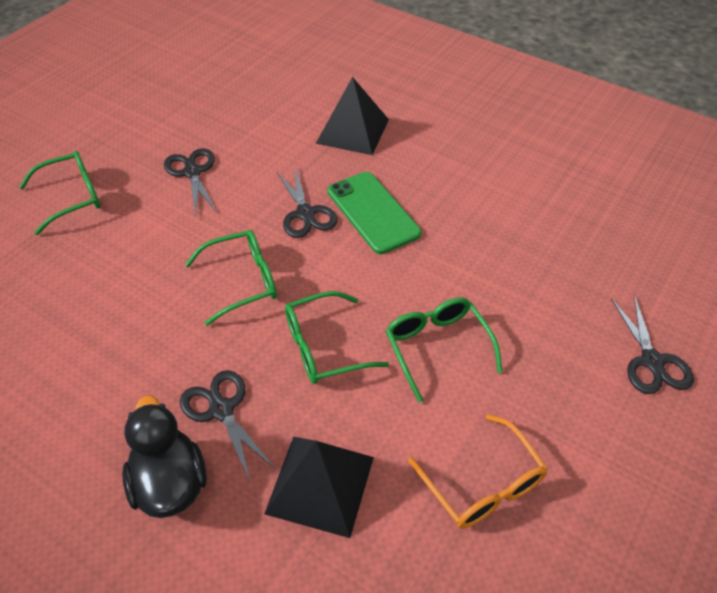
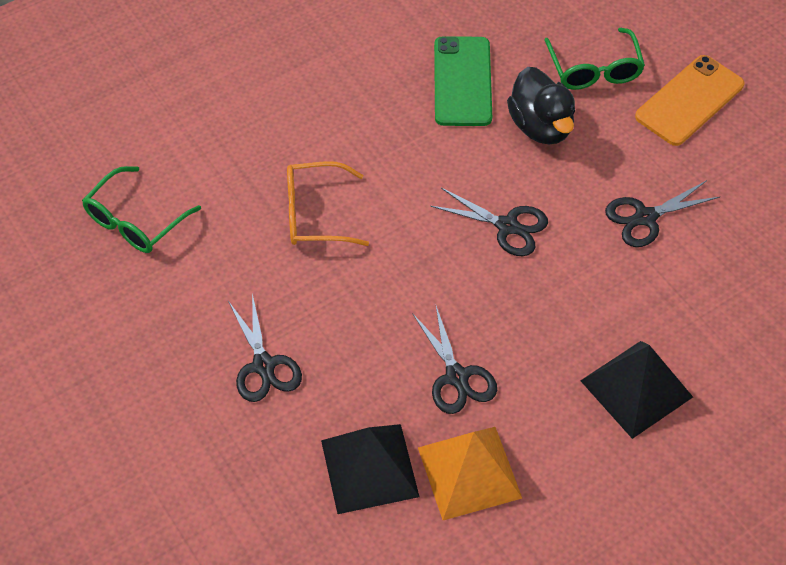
green glasses: [19,151,101,235] [185,230,277,326] [285,291,389,384] [386,298,503,403] = 4 -> [82,166,201,253] [544,28,645,90] = 2
orange phone: none = 0 -> [635,55,745,146] = 1
orange pyramid: none = 0 -> [418,427,522,520] = 1

